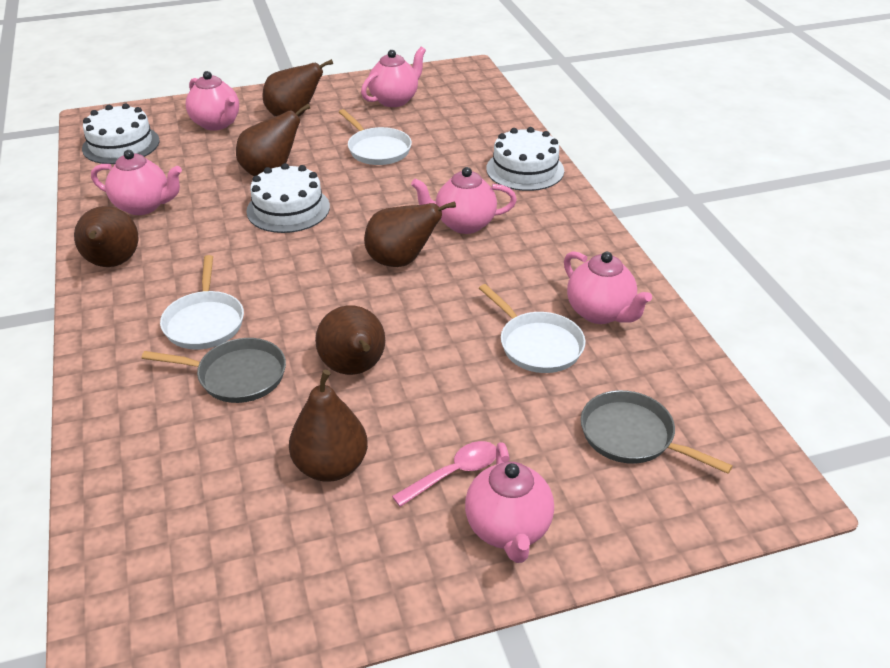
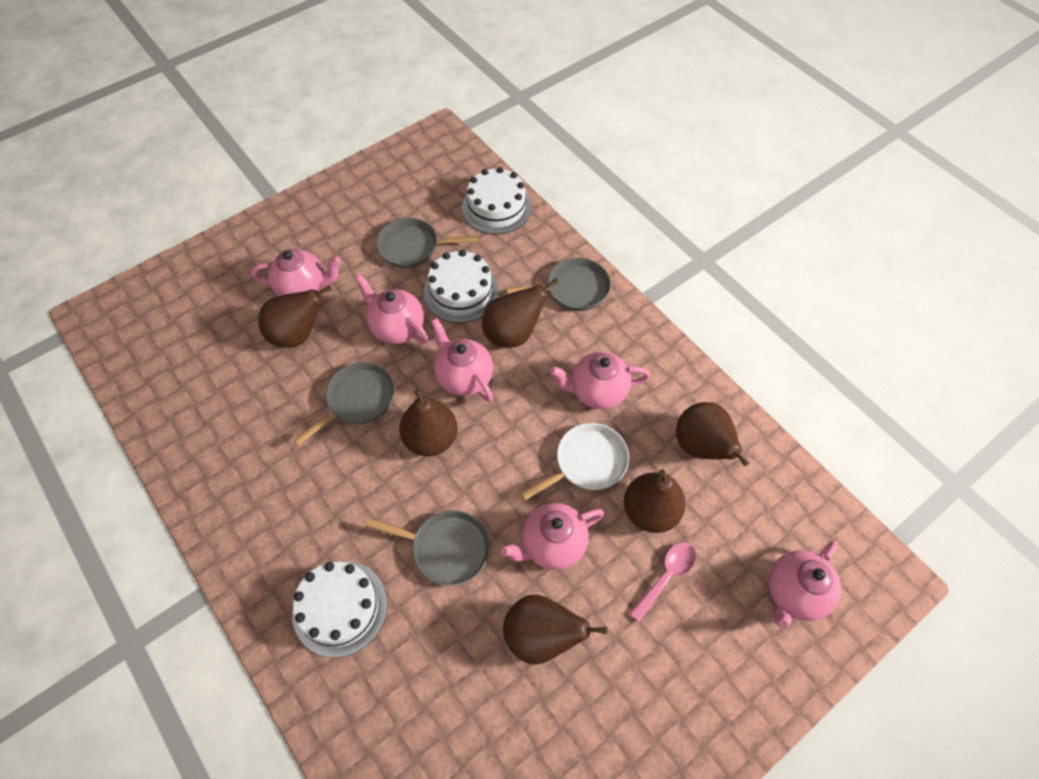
grey pan: [142,338,286,403] [581,390,733,474] = 2 -> [293,362,395,446] [365,510,490,586] [376,218,478,268] [506,258,611,311] = 4
white pan: [160,255,244,350] [339,109,412,165] [479,284,585,373] = 3 -> [521,423,629,500] = 1

